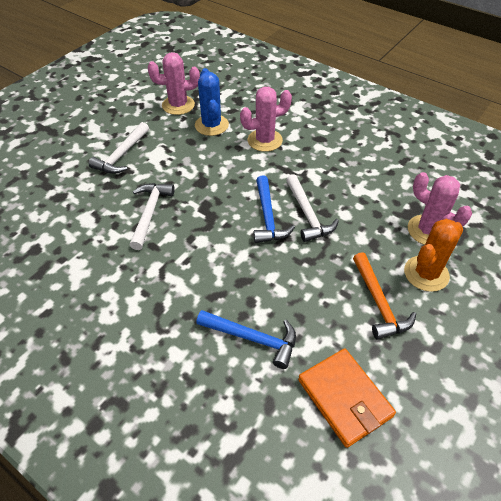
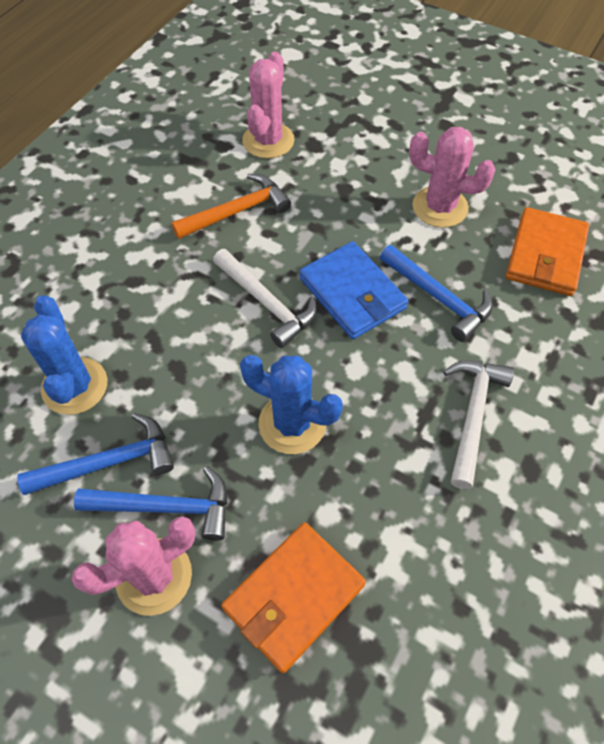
blue cactus: [195,68,229,136] = 1 -> [21,295,108,415] [240,355,343,454] = 2
blue hammer: [196,310,296,369] [254,175,295,243] = 2 -> [17,413,174,495] [74,466,228,541] [380,245,493,342] = 3
blue wallet: none = 0 -> [299,241,408,339] = 1
orange cactus: [404,219,463,292] = 1 -> none = 0
orange wallet: [298,348,396,448] = 1 -> [221,522,366,673] [506,207,589,296] = 2
white hammer: [89,122,149,174] [130,183,175,250] [286,174,339,242] = 3 -> [213,249,317,348] [443,360,514,489] = 2

